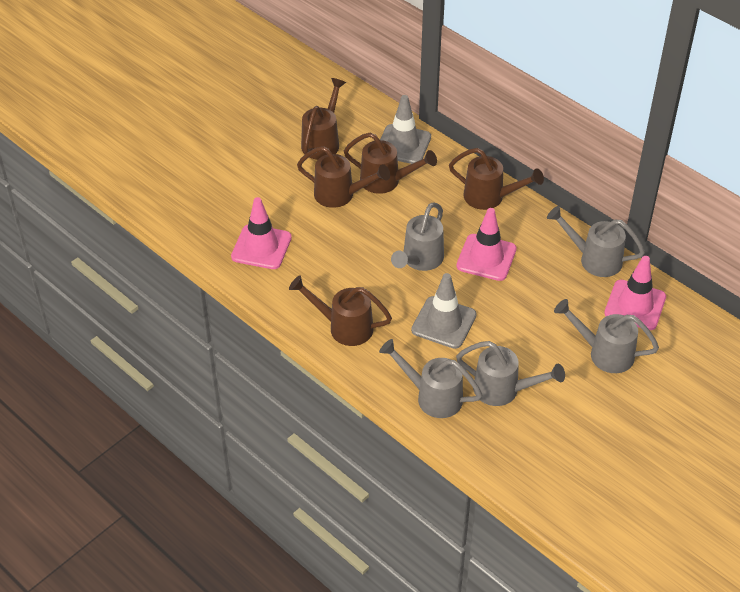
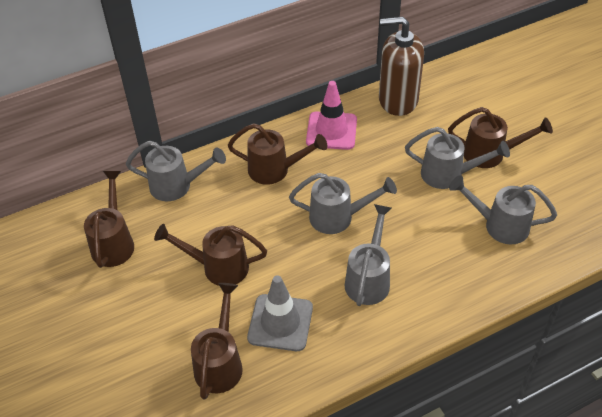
brown soap dispenser: none = 0 -> [379,16,424,116] = 1
grey traffic cone: [380,95,431,164] [411,273,477,349] = 2 -> [247,275,313,351] = 1
pink traffic cone: [231,197,292,269] [456,208,517,281] [604,256,666,330] = 3 -> [306,81,357,150] = 1

